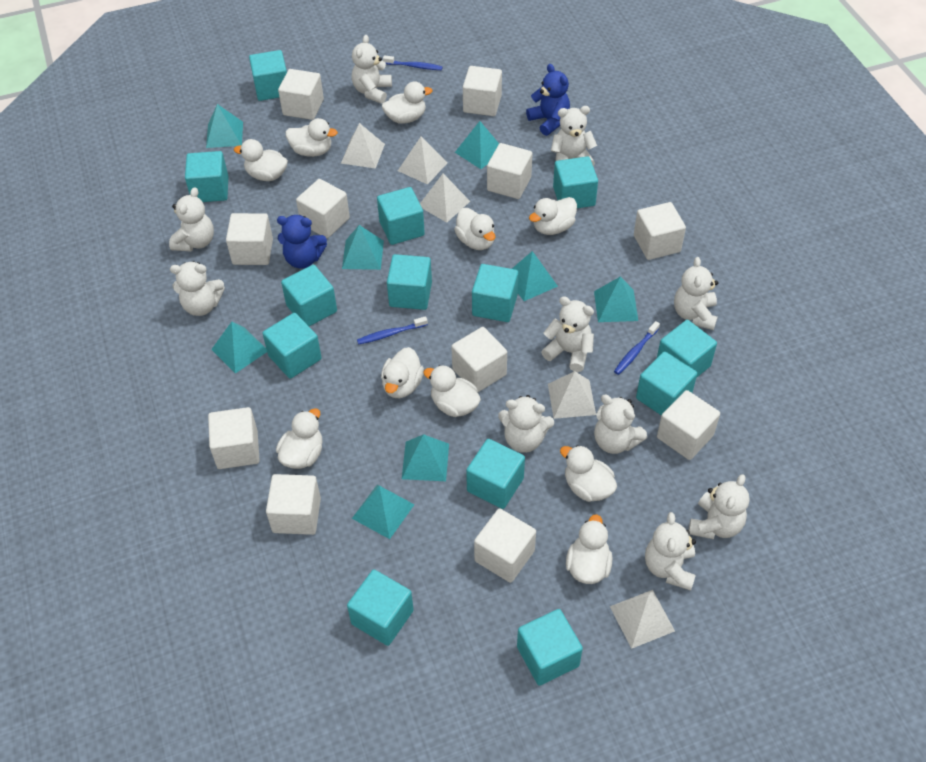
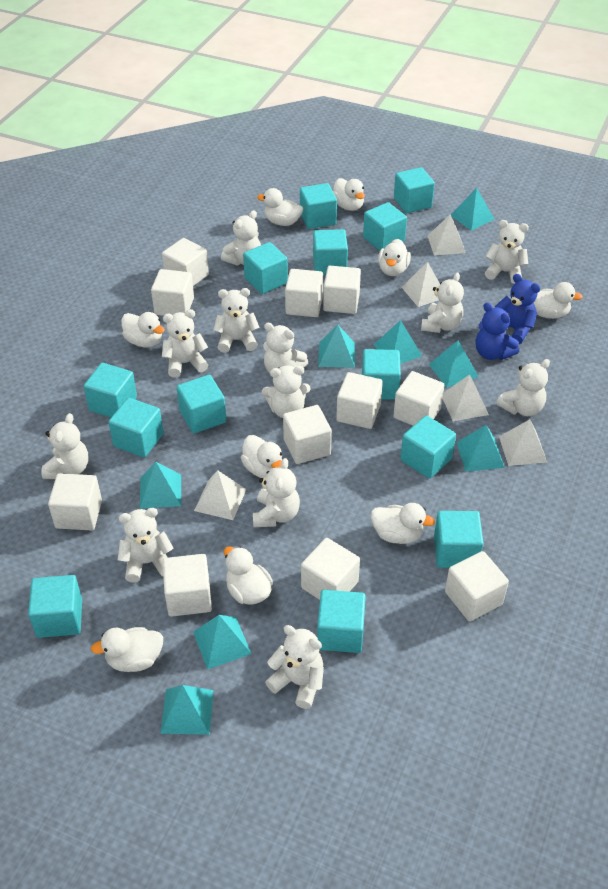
blue toothbrush: [357,316,428,345] [383,55,443,70] [614,321,660,375] = 3 -> none = 0
white duck: [234,139,288,181] [276,408,323,469] [286,118,338,157] [381,347,424,398] [382,81,432,124] [423,365,481,417] [454,208,496,250] [529,197,577,235] [560,445,617,502] [566,514,613,584] = 10 -> [91,627,163,672] [121,312,165,348] [224,546,273,605] [241,435,282,478] [257,188,303,226] [333,178,365,211] [371,503,435,544] [378,239,411,276] [533,282,583,319] = 9
white teddy bear: [169,187,214,251] [170,261,225,316] [352,35,392,104] [498,395,554,453] [541,296,594,372] [551,106,597,167] [594,395,647,454] [645,512,696,591] [674,257,718,330] [689,474,750,539] = 10 -> [41,413,88,479] [118,508,174,583] [162,309,208,378] [213,288,260,353] [221,210,261,266] [253,458,300,527] [262,365,311,418] [263,323,308,373] [265,625,324,709] [421,272,464,333] [485,220,529,284] [496,359,550,416] = 12

